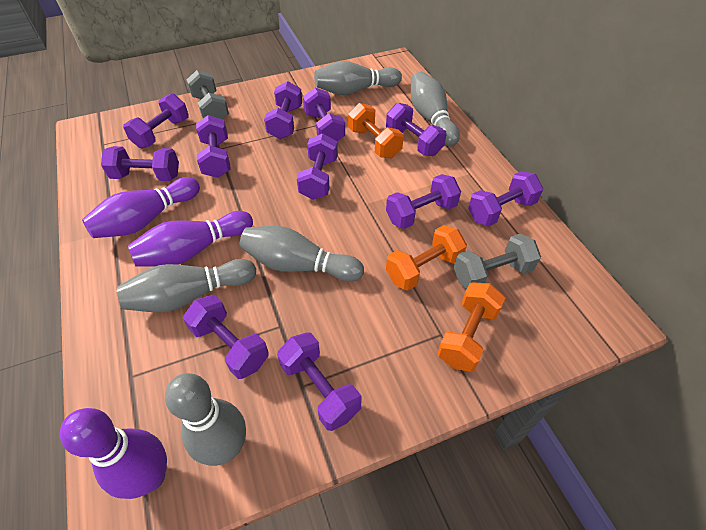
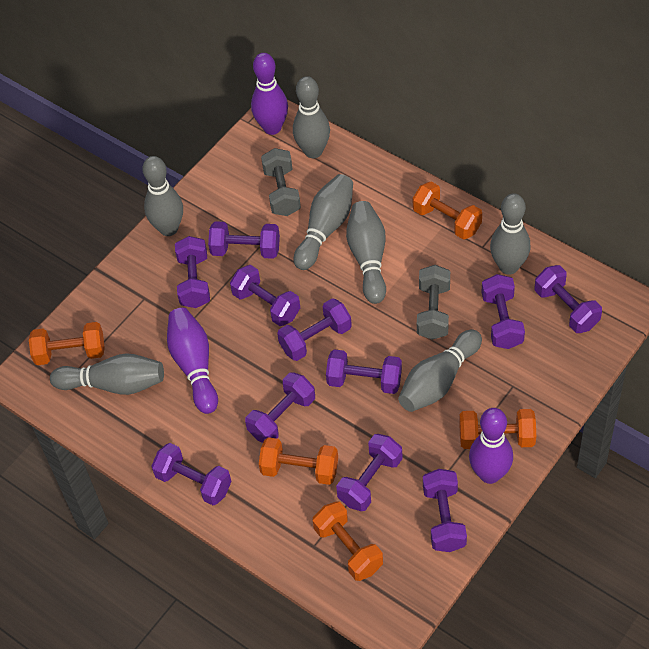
grey bowling pin: [117,259,256,313] [165,373,246,466] [240,226,364,282] [314,61,402,95] [411,72,460,147] = 5 -> [50,353,164,395] [143,156,183,236] [293,76,330,158] [294,174,353,270] [346,201,386,304] [398,330,482,412] [490,193,530,275] = 7
orange dumbbell: [348,103,404,158] [386,225,467,291] [437,282,505,372] = 3 -> [29,322,105,365] [259,437,338,485] [313,501,383,581] [413,182,482,240] [459,409,536,449] = 5

